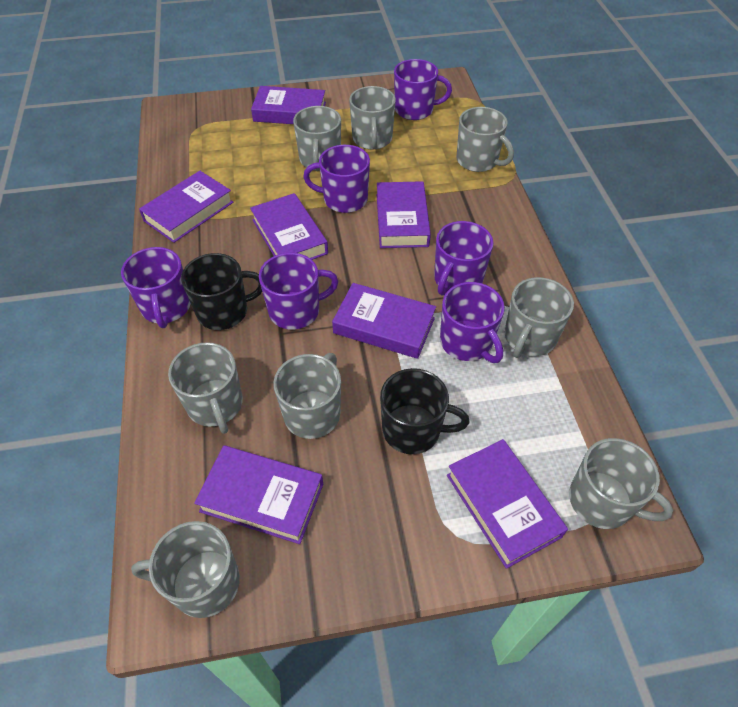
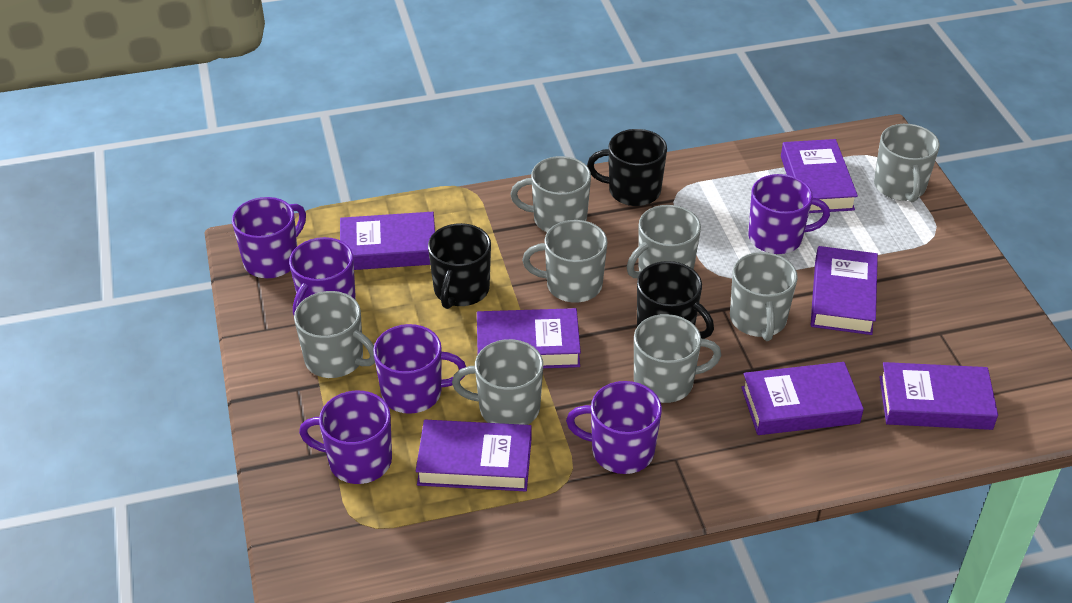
black mug: [181,253,262,330] [380,368,469,454] = 2 -> [428,223,491,309] [587,129,667,206] [637,261,714,339] = 3

